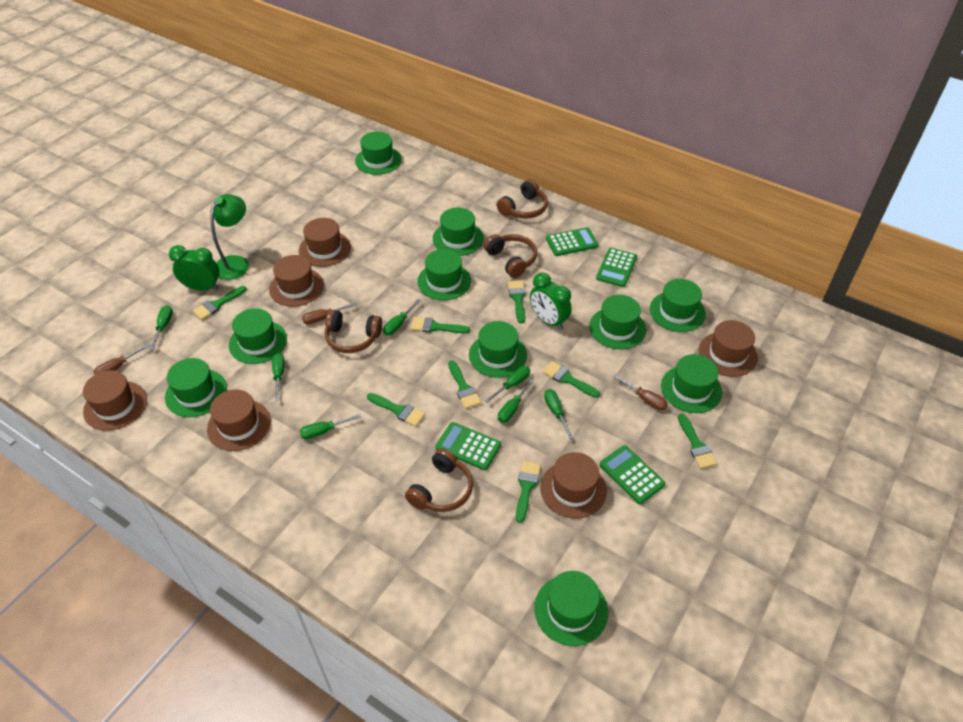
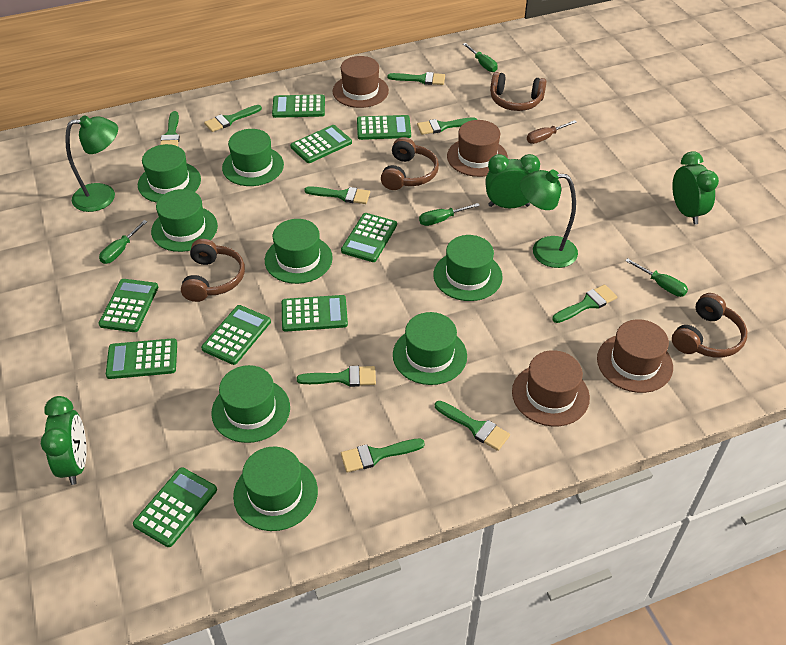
brown hat: [83,370,147,431] [207,390,271,451] [269,255,324,307] [299,218,351,267] [540,452,607,518] [699,320,758,377] = 6 -> [333,56,389,108] [447,120,508,177] [512,350,590,426] [597,319,673,393] = 4
brown screwdriver: [93,344,150,375] [302,303,356,324] [614,376,668,410] = 3 -> [527,120,577,144] = 1
green brush: [193,286,246,320] [367,393,425,427] [411,317,470,333] [448,360,481,409] [508,280,526,323] [516,461,541,523] [543,361,600,398] [678,414,717,469] = 8 -> [160,111,180,146] [204,105,262,132] [297,366,376,387] [304,186,370,204] [341,439,425,473] [388,72,445,85] [417,117,477,135] [435,401,510,451] [552,284,617,323] = 9
green calculator: [436,422,501,470] [546,227,599,256] [596,248,637,287] [600,445,666,504] = 4 -> [98,279,158,332] [106,338,177,379] [133,467,217,547] [201,305,271,365] [272,94,325,118] [282,295,348,332] [290,125,352,163] [341,213,397,262] [357,115,411,140] = 9
green clock: [169,245,220,291] [530,272,572,330] = 2 -> [41,396,87,485] [485,154,540,208] [672,152,719,225] = 3
green hat: [165,358,227,417] [229,308,287,364] [355,131,402,175] [417,249,471,300] [433,208,484,256] [469,321,527,378] [534,571,608,646] [589,295,646,349] [650,279,706,332] [661,354,722,413] = 10 -> [138,144,201,203] [151,189,218,252] [211,365,290,443] [222,129,284,186] [233,447,318,531] [265,219,333,284] [393,312,467,385] [433,235,503,301] = 8
green lamp: [210,194,249,280] = 1 -> [65,115,118,212] [520,170,578,268] = 2
green screwdriver: [150,305,173,349] [272,353,284,401] [300,414,361,439] [383,299,421,336] [485,366,530,403] [498,379,534,423] [544,389,573,439] = 7 -> [99,220,148,264] [419,203,480,226] [463,43,498,72] [625,258,688,297] = 4

